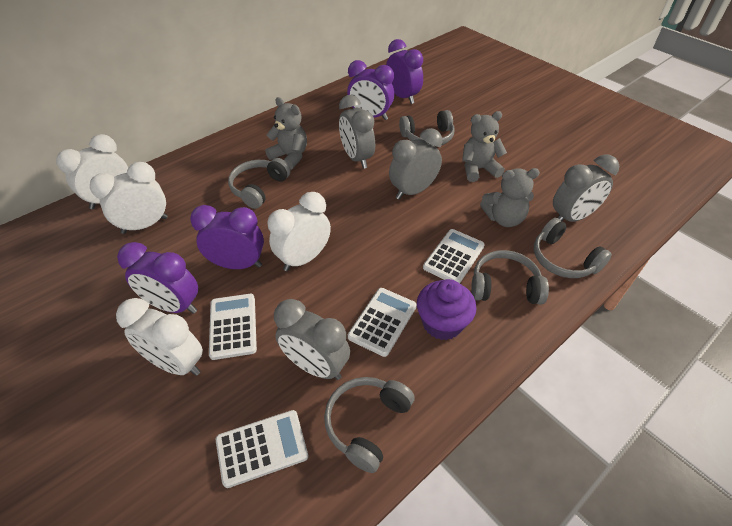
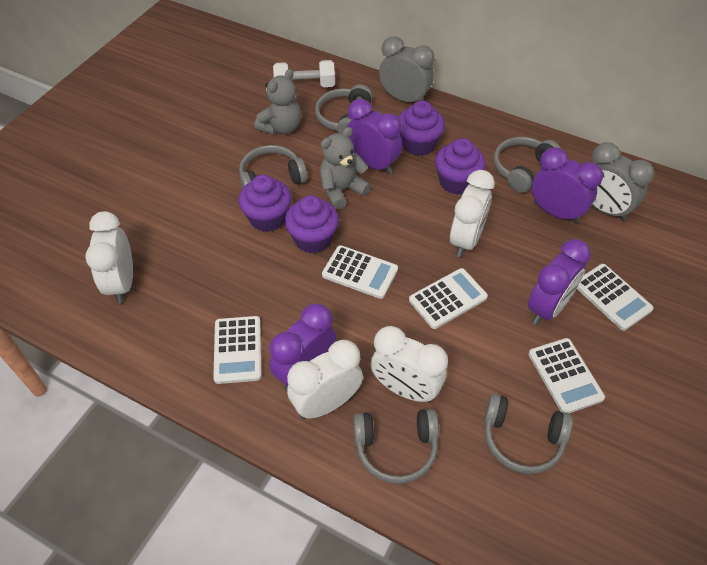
grey clock: [274,299,350,380] [339,95,375,169] [389,128,442,200] [553,155,619,222] = 4 -> [379,36,434,102] [592,142,654,221] = 2
grey teddy bear: [265,97,307,169] [462,111,507,182] [480,168,540,227] = 3 -> [254,69,301,135] [320,127,371,209] = 2
purple cupcake: [417,279,476,340] = 1 -> [239,175,292,232] [285,195,339,253] [398,100,445,156] [435,138,486,195] = 4
white calculator: [209,294,257,360] [216,410,309,488] [348,288,417,357] [423,229,485,283] = 4 -> [213,316,261,384] [322,245,398,299] [409,268,488,329] [528,338,605,413] [577,264,654,330] = 5
white dumbbell: none = 0 -> [273,60,335,87] = 1

